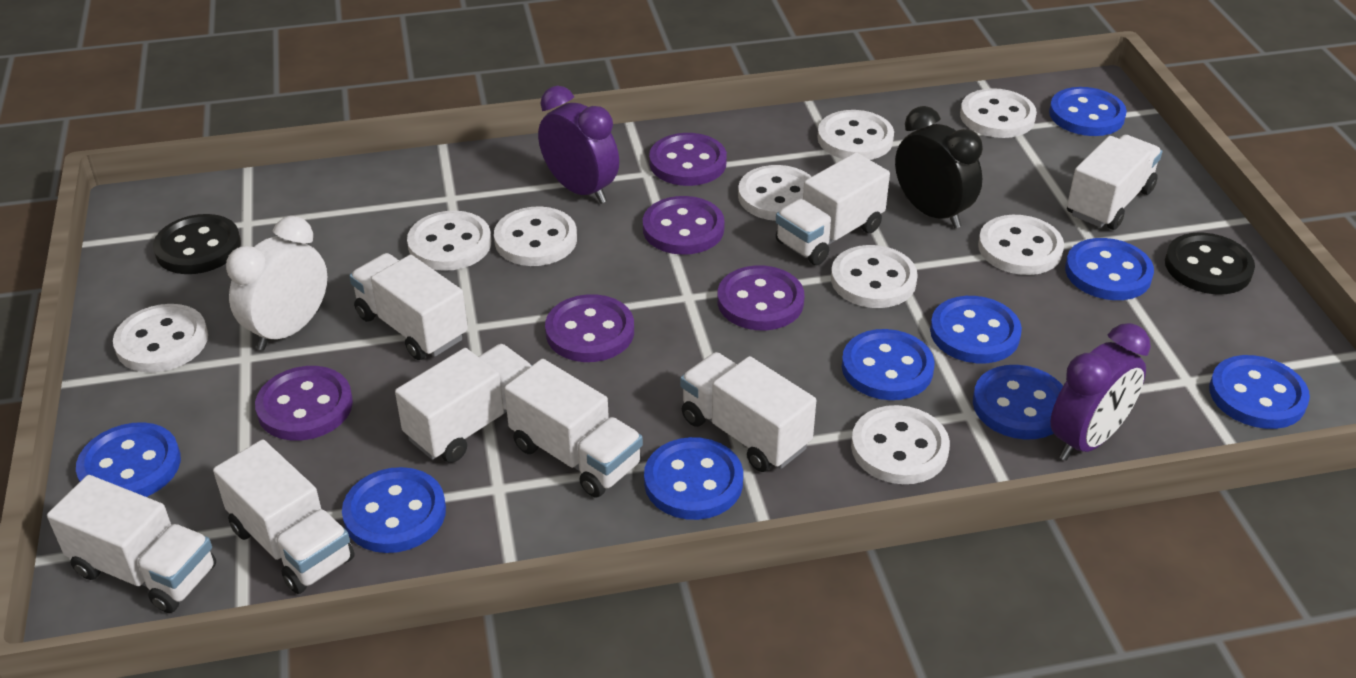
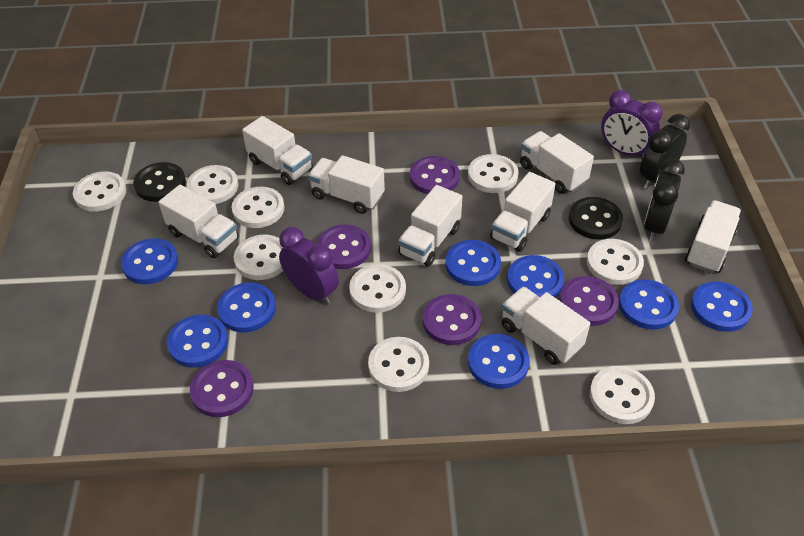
black clock: [895,106,983,228] = 1 -> [640,114,690,189] [644,159,685,241] = 2
blue button: [76,422,181,497] [342,467,446,553] [644,437,743,520] [842,329,935,400] [930,296,1022,363] [973,365,1063,440] [1049,87,1127,136] [1065,238,1154,300] [1209,355,1310,429] = 9 -> [121,238,178,284] [167,315,228,367] [217,283,276,333] [446,240,501,286] [468,334,530,389] [507,255,564,298] [619,279,679,330] [691,281,753,332] = 8
white clock: [226,216,327,350] = 1 -> none = 0

